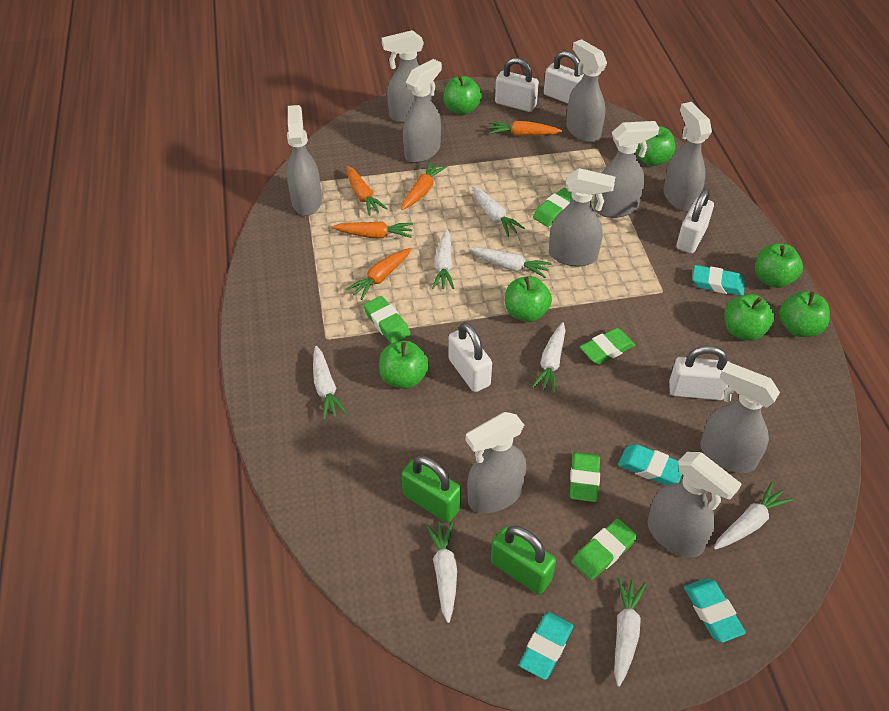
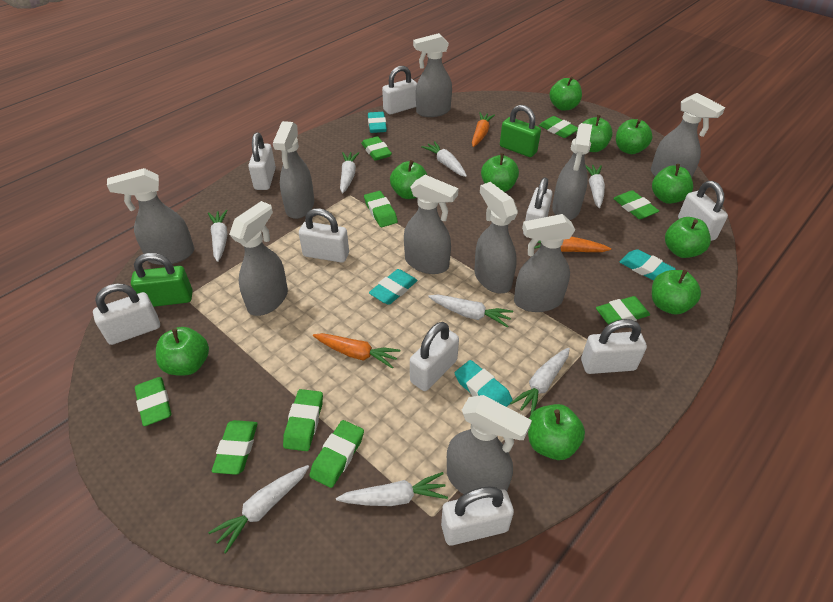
green apple: [379,340,429,389] [443,76,482,115] [505,276,552,322] [635,126,675,166] [725,294,774,341] [755,243,803,288] [779,291,830,337] = 7 -> [156,327,209,375] [390,160,427,199] [481,153,519,192] [528,404,585,460] [549,77,582,111] [576,115,613,152] [616,119,653,154] [652,164,693,204] [652,270,701,315] [665,217,711,258] = 10
green eraser: [363,296,411,344] [533,188,572,227] [570,452,600,502] [572,519,637,580] [580,328,635,364] = 5 -> [135,377,171,426] [212,420,258,475] [283,389,323,451] [310,420,364,488] [362,136,392,161] [364,191,398,227] [539,116,578,138] [596,296,650,325] [613,190,659,219] = 9
orange carrot: [332,221,413,238] [346,248,411,300] [347,166,387,216] [401,161,447,210] [489,121,562,136] = 5 -> [313,333,401,369] [472,112,495,147] [534,237,611,252] = 3
white padlock: [448,322,492,392] [495,58,539,112] [544,51,584,104] [669,345,729,400] [677,189,714,254] = 5 -> [93,283,160,345] [248,132,276,190] [299,208,349,263] [382,66,417,115] [410,322,459,391] [441,486,514,546] [523,177,553,236] [581,319,647,374] [678,181,728,241] = 9

